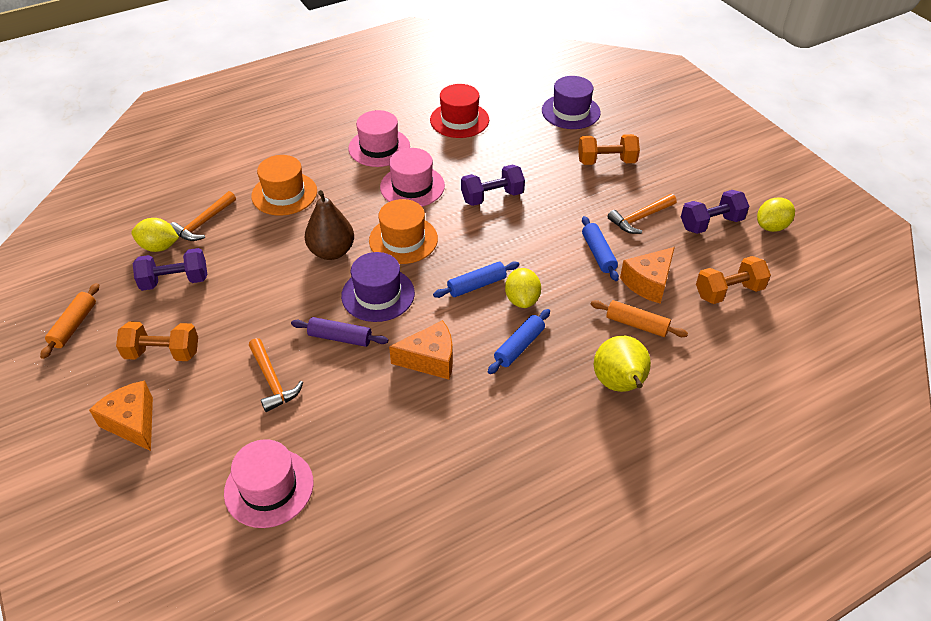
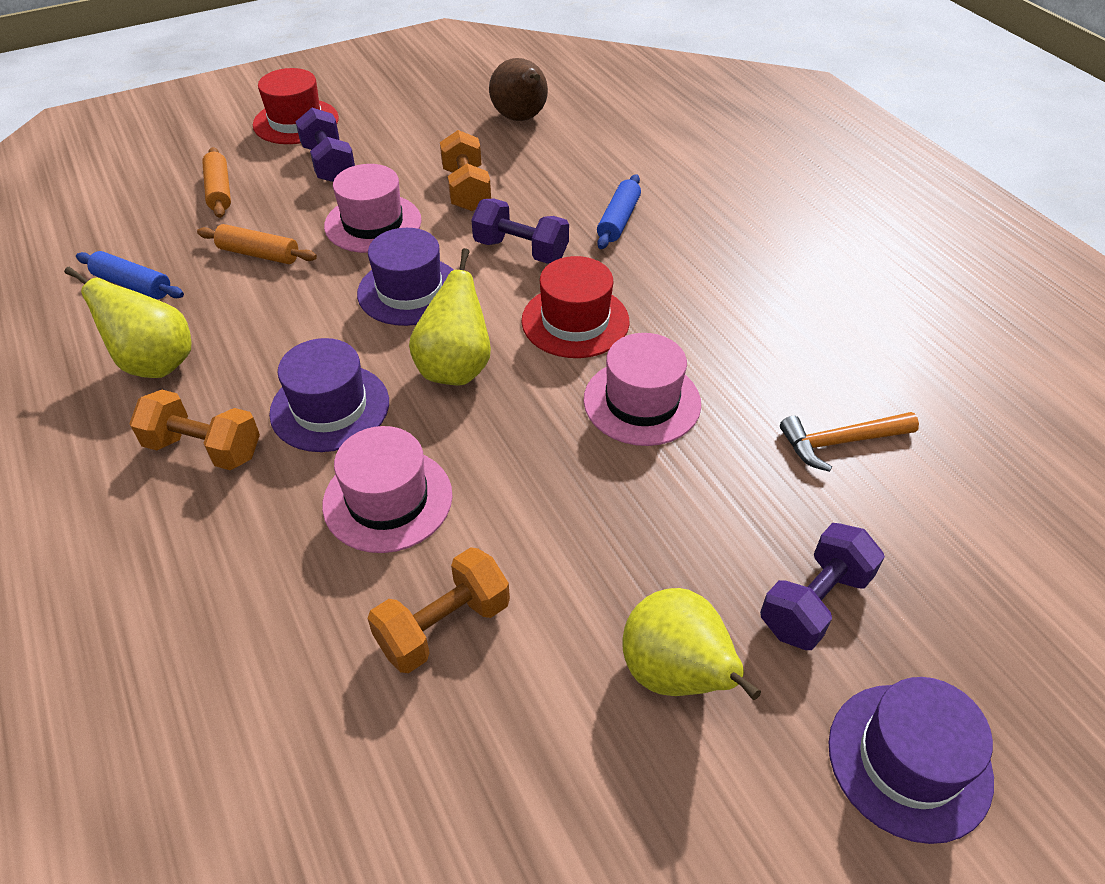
blue rolling pin: [433,262,520,298] [488,309,550,374] [582,216,619,281] = 3 -> [76,251,184,299] [597,174,641,249] = 2
orange cheese: [89,380,153,451] [389,320,453,379] [620,247,675,304] = 3 -> none = 0
orange hammer: [170,191,236,241] [249,338,303,412] [608,194,677,234] = 3 -> [780,412,919,472] = 1
orange hat: [251,155,317,215] [369,199,438,264] = 2 -> none = 0
purple hat: [341,252,415,322] [542,76,601,129] = 2 -> [269,338,389,452] [357,228,454,326] [828,677,994,844] = 3
purple rolling pin: [291,317,388,347] = 1 -> none = 0
red hat: [430,84,489,138] = 1 -> [253,68,339,144] [521,256,629,358] = 2
yellow lemon: [131,218,179,252] [505,268,541,308] [757,197,795,232] = 3 -> none = 0
yellow pear: [594,336,651,392] = 1 -> [64,267,191,378] [409,248,491,386] [622,588,761,700] = 3

